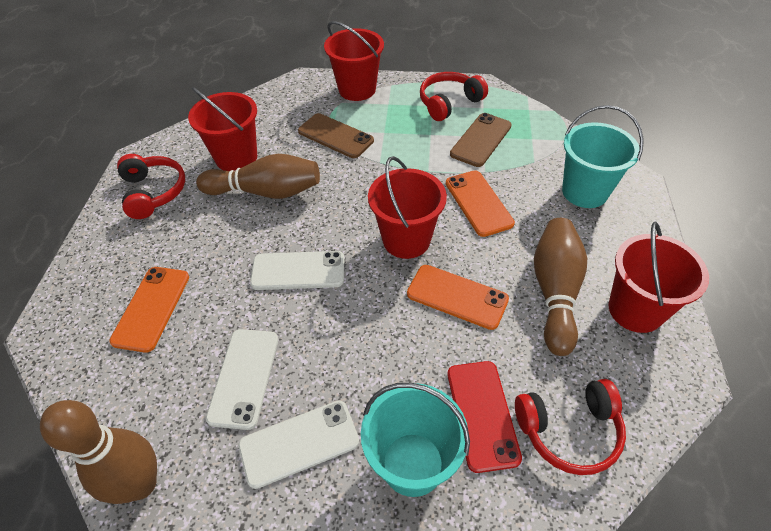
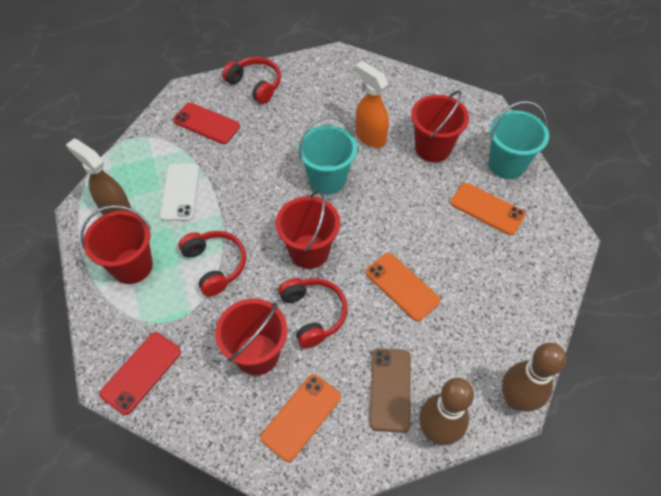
brown bowling pin: [40,400,157,504] [196,154,320,199] [534,218,587,356] = 3 -> [419,378,474,445] [502,343,566,412] = 2
brown phone: [298,113,374,158] [450,113,512,167] = 2 -> [369,348,411,433] = 1
brown spray bottle: none = 0 -> [66,138,132,215] = 1
orange spray bottle: none = 0 -> [355,61,389,148] = 1
red phone: [447,361,522,473] = 1 -> [99,332,181,415] [173,103,240,144] = 2
white phone: [206,329,278,430] [238,401,359,489] [250,251,344,290] = 3 -> [160,163,200,221] = 1

